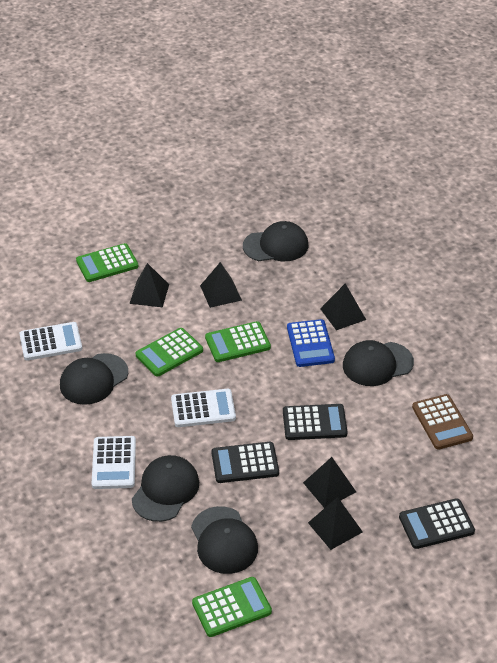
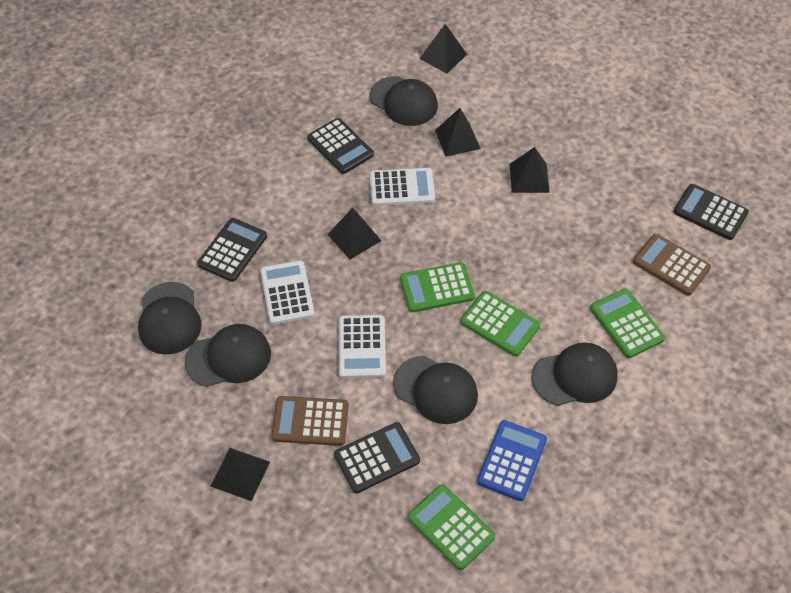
black calculator: [211,442,279,483] [283,404,348,440] [399,498,475,549] = 3 -> [197,218,267,282] [307,118,374,174] [334,422,420,493] [673,184,749,240] = 4
brown calculator: [412,394,473,450] = 1 -> [271,396,349,446] [633,234,711,296] = 2

